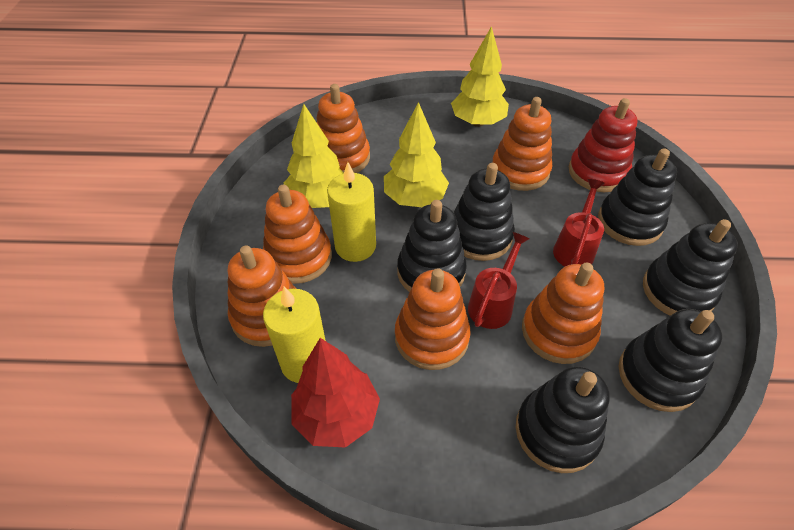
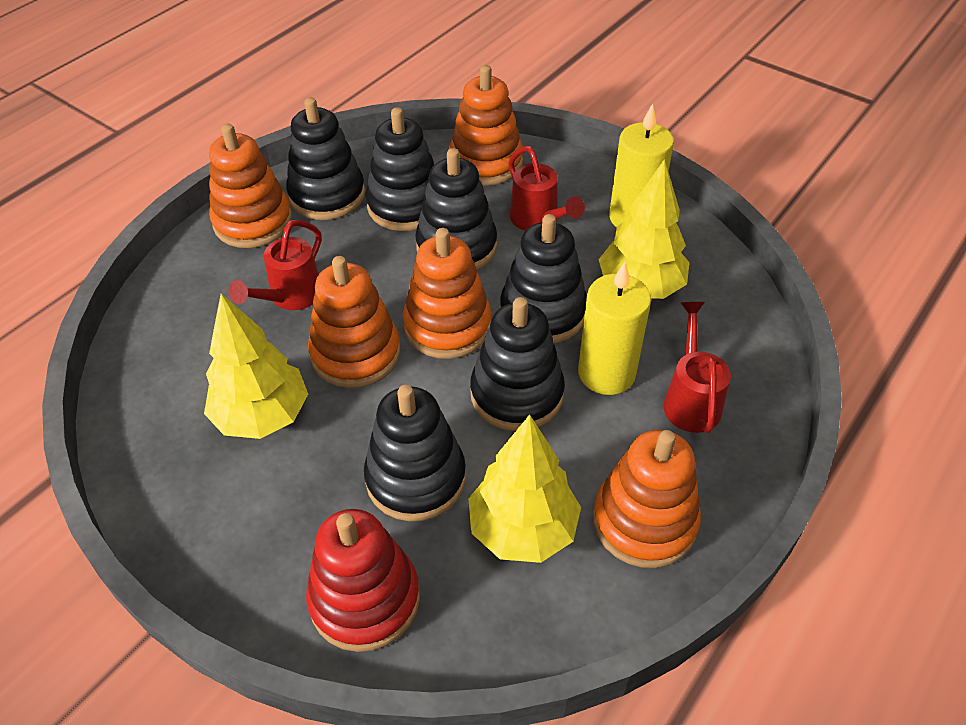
orange stacking toy: [228,246,296,347] [263,185,332,284] [316,84,370,173] [395,268,471,370] [492,97,552,191] [522,262,604,364] = 6 -> [209,124,292,248] [308,256,400,388] [403,228,491,359] [449,65,523,186] [593,430,701,568] = 5
red tree: [291,338,380,448] = 1 -> none = 0
red watering can: [468,232,530,329] [553,179,605,266] = 2 -> [228,220,322,310] [508,146,585,230] [663,302,731,433] = 3

